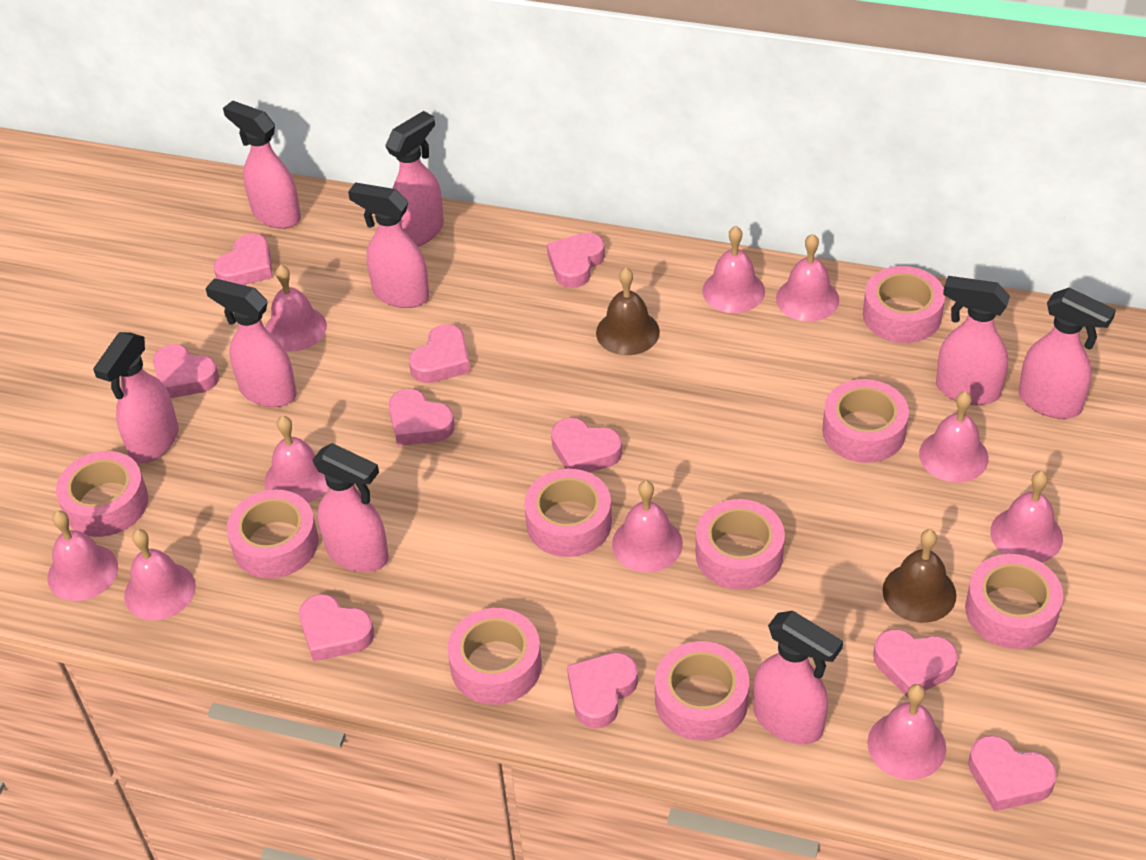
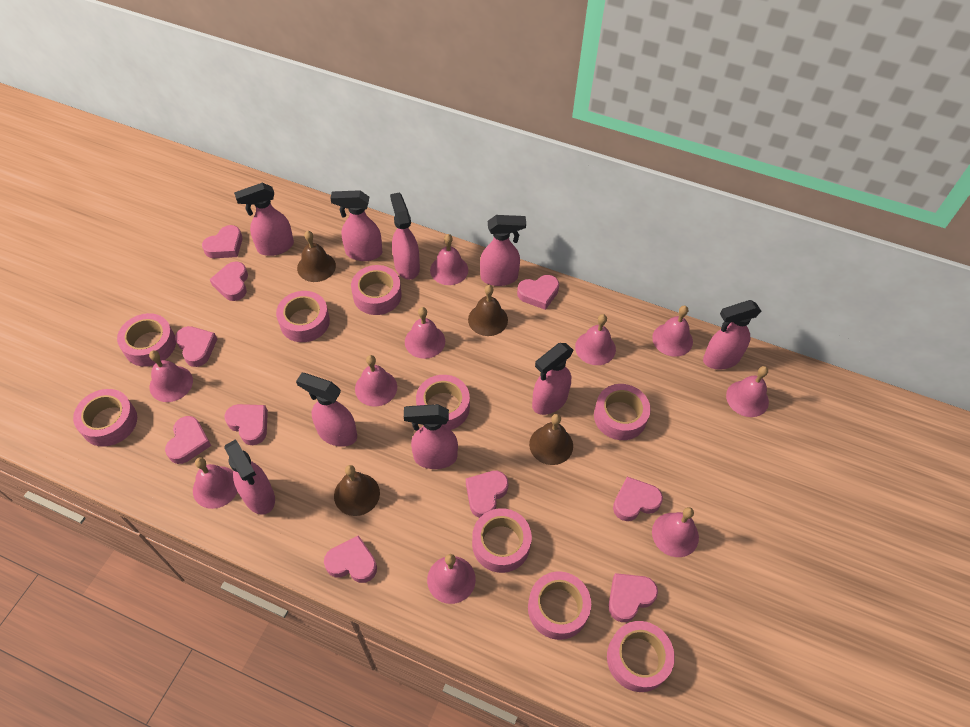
brown bell: [596,268,660,355] [882,529,956,623] = 2 -> [297,231,336,282] [334,465,380,516] [468,285,508,336] [529,414,573,465] = 4

